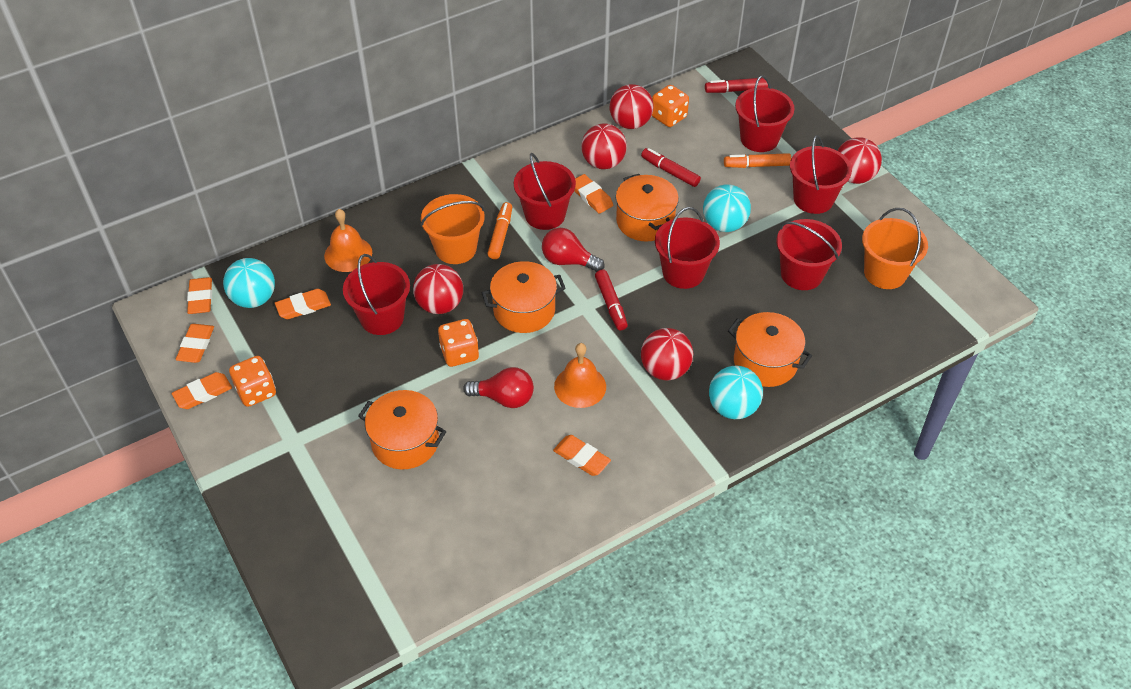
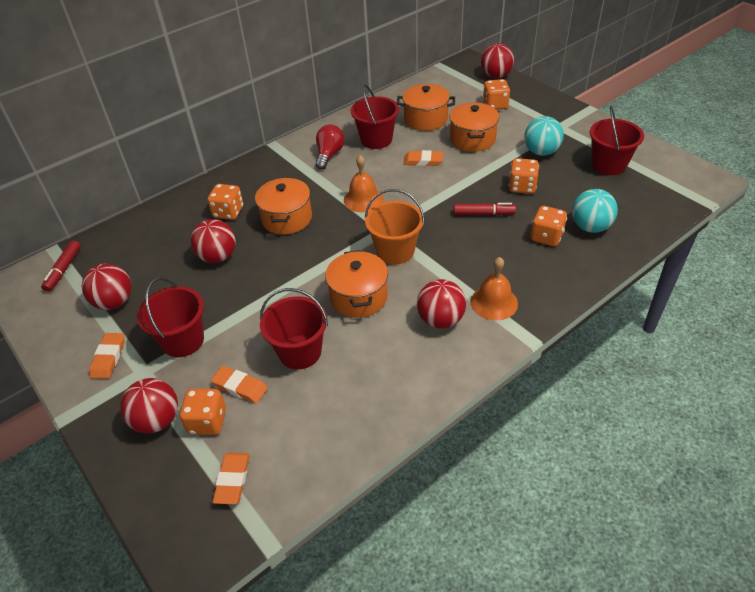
orange bucket: [421,194,485,264] [862,208,928,289] = 2 -> [365,189,425,264] = 1
orange dice: [229,356,276,407] [438,319,479,367] [652,85,689,127] = 3 -> [180,389,226,435] [207,184,243,220] [483,79,510,110] [509,158,539,194] [531,206,567,246] = 5
orange eraser: [172,372,232,409] [176,324,214,363] [187,277,212,314] [275,289,331,319] [553,435,611,476] [574,174,613,214] = 6 -> [89,333,125,379] [211,366,268,403] [212,453,250,504] [404,150,444,166] = 4
orange marker: [487,202,512,259] [724,153,791,168] = 2 -> none = 0
red bucket: [343,254,410,335] [514,153,576,230] [655,207,720,289] [735,75,795,152] [776,219,842,290] [790,135,852,214] = 6 -> [137,277,204,357] [260,288,328,369] [351,85,399,149] [590,106,644,175] = 4
red light bulb: [463,367,534,408] [542,228,605,272] = 2 -> [316,125,345,169] = 1
red marker: [595,270,628,330] [641,148,701,187] [705,78,768,93] = 3 -> [41,240,81,292] [454,203,516,215] = 2
turquoise ball: [223,258,275,308] [703,184,751,232] [709,366,763,419] = 3 -> [524,116,564,156] [572,189,618,233] = 2

